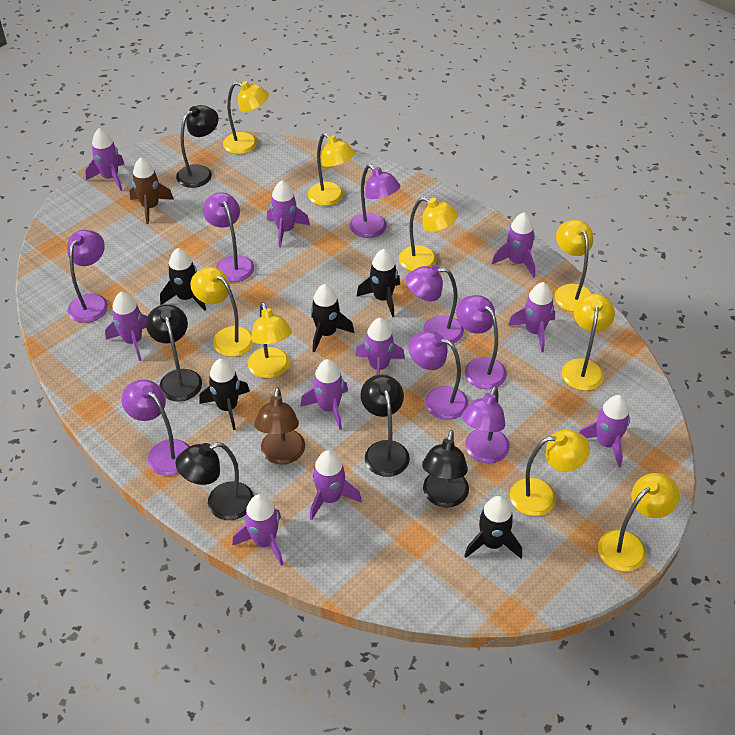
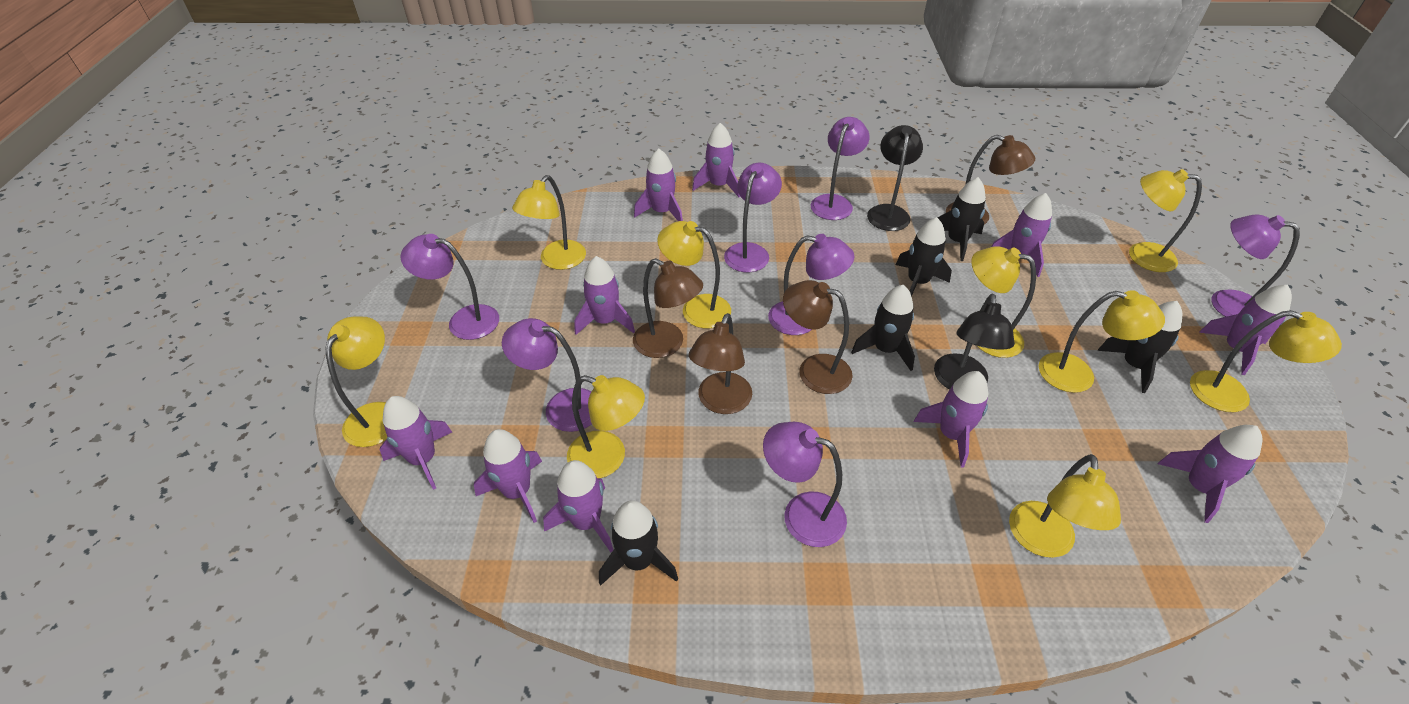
black lamp: [146,304,202,402] [176,105,219,188] [176,442,254,520] [361,375,410,477] [422,430,469,508] = 5 -> [867,125,923,231] [934,294,1015,389] = 2
brown lamp: [254,387,305,465] = 1 -> [633,258,703,358] [689,313,752,414] [783,280,853,394] [946,135,1035,224] = 4
brown rocket: [130,157,174,224] = 1 -> none = 0
purple lamp: [67,230,108,323] [121,380,190,476] [203,192,254,282] [350,164,400,238] [406,265,464,345] [408,331,468,420] [456,295,507,389] [462,386,510,463] = 8 -> [400,234,499,340] [502,318,592,432] [724,163,782,272] [763,422,847,547] [768,234,855,335] [811,117,869,220] [1211,214,1300,317] = 7

